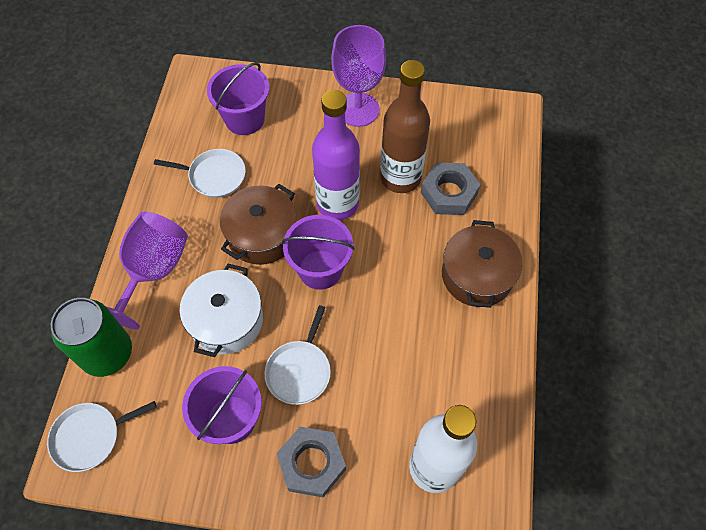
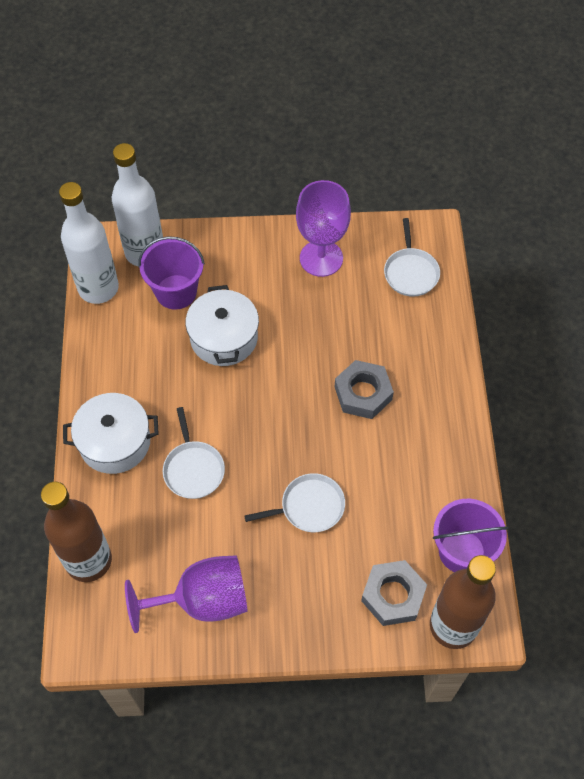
brown bottle: [380,60,430,193] = 1 -> [41,482,112,582] [430,555,496,649] = 2
brown pot: [220,184,296,265] [442,220,523,308] = 2 -> none = 0
green can: [51,298,132,377] = 1 -> none = 0
purple bottle: [312,90,360,220] = 1 -> none = 0
purple bucket: [182,366,262,444] [207,62,269,135] [282,215,355,290] = 3 -> [138,236,205,310] [433,499,508,572] = 2
white bottle: [409,405,477,493] = 1 -> [59,182,119,304] [112,143,163,266] = 2
white pot: [180,264,263,357] = 1 -> [63,393,159,474] [186,285,259,366] = 2

